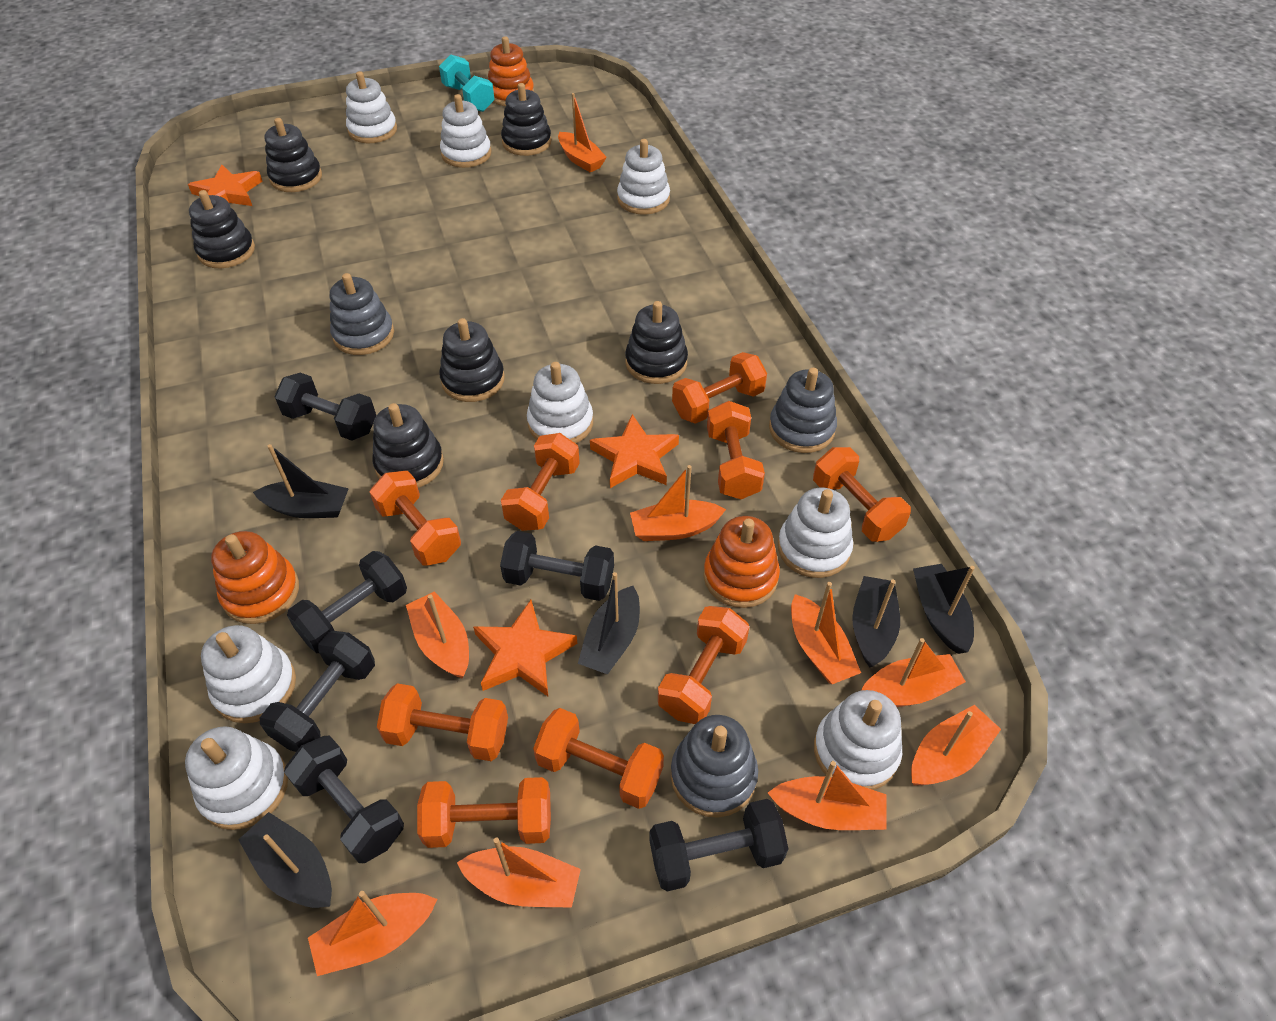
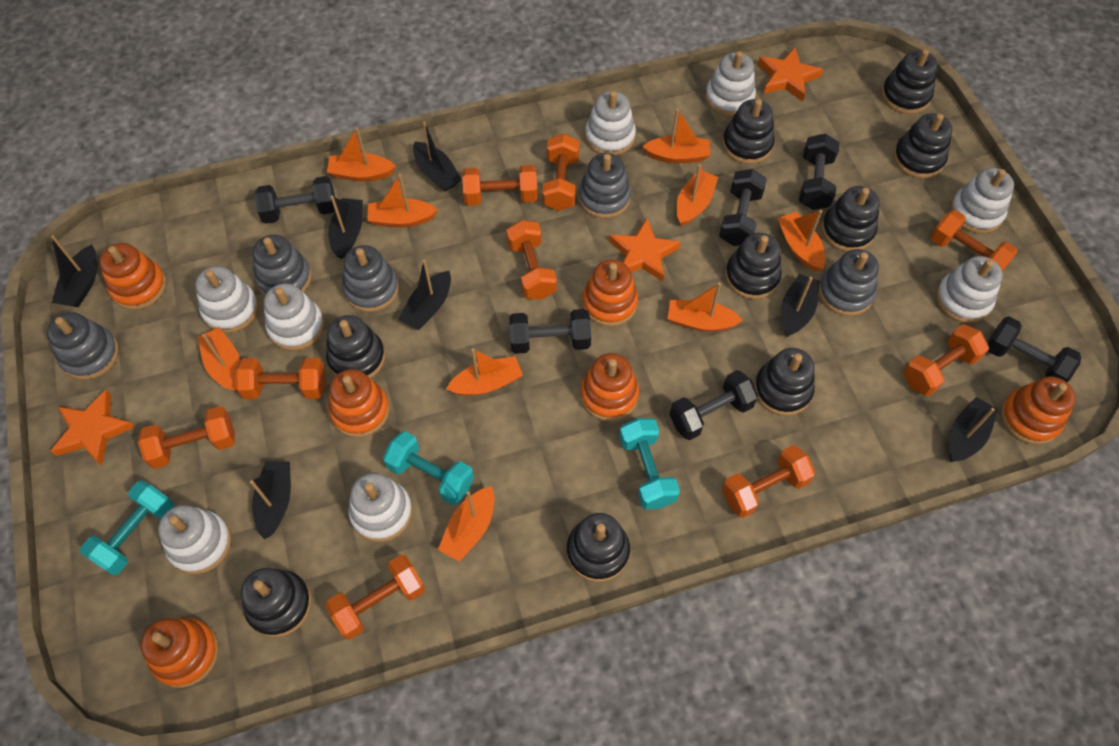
black boat: [238,812,332,908] [253,444,349,518] [578,572,640,675] [852,576,900,668] [913,564,975,654] = 5 -> [51,235,97,307] [250,461,291,539] [328,196,363,259] [398,260,451,330] [413,122,461,192] [781,274,820,337] [949,397,998,462] = 7
black stacking toy: [189,190,255,268] [264,118,322,192] [372,403,444,488] [439,318,505,402] [501,83,551,156] [625,301,688,384] = 6 -> [241,568,312,637] [326,315,385,378] [567,513,630,582] [722,99,775,164] [725,233,782,299] [754,348,815,416] [821,186,880,252] [882,49,938,114] [893,113,953,178] = 9
grey stacking toy: [330,273,394,355] [671,715,758,818] [769,368,837,453] = 3 -> [47,312,119,380] [252,235,312,296] [342,245,399,312] [579,153,631,218] [819,249,879,316] = 5
orange stacking toy: [211,531,299,624] [488,36,534,106] [704,516,780,608] = 3 -> [99,243,166,310] [140,618,219,688] [328,369,389,437] [580,353,639,421] [582,259,638,327] [1001,376,1076,445] = 6
turquoise dumbbell: [439,54,495,112] = 1 -> [80,481,174,575] [383,431,474,505] [619,418,680,509] = 3

